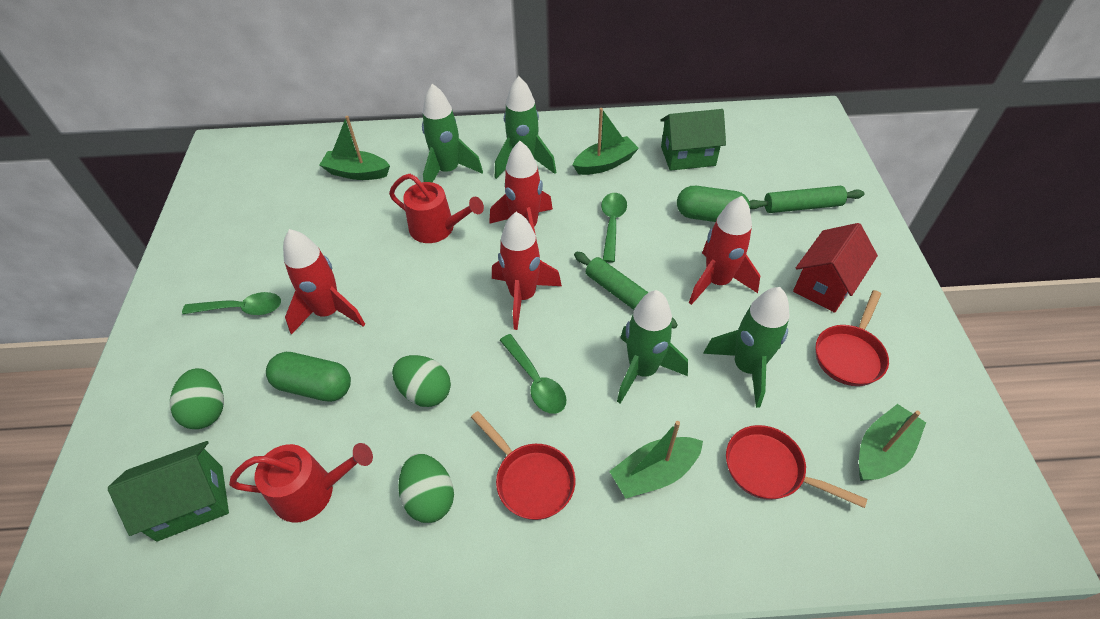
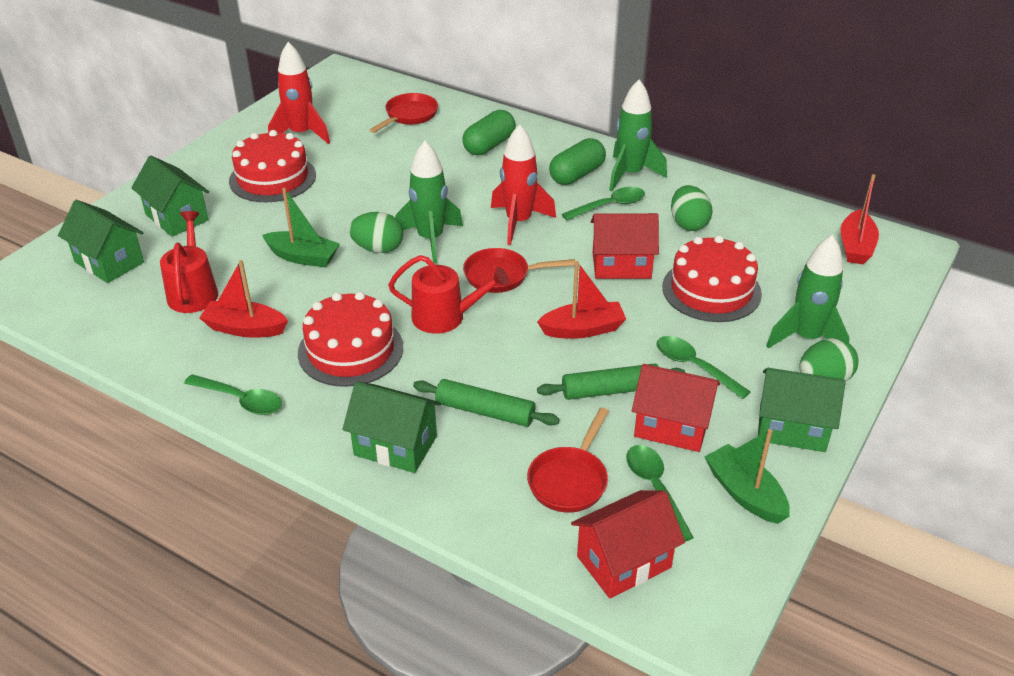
green boat: [319,116,390,180] [573,108,639,175] [609,421,703,499] [859,404,926,481] = 4 -> [262,188,340,268] [705,429,790,524] = 2
green house: [108,441,229,542] [660,109,726,171] = 2 -> [58,200,144,283] [131,156,209,237] [342,382,442,473] [758,368,846,452] = 4
green rocket: [422,84,483,183] [495,76,556,179] [617,290,688,404] [703,287,789,408] = 4 -> [395,141,463,263] [609,80,667,191] [766,235,850,348] = 3
green spoon: [182,292,281,315] [500,334,566,414] [601,193,627,263] = 3 -> [184,374,282,415] [562,187,645,220] [626,445,694,542] [657,336,751,399] = 4
red boat: none = 0 -> [199,260,288,338] [537,261,626,339] [840,174,879,264] = 3
red cake: none = 0 -> [229,130,316,202] [298,292,403,387] [662,235,762,322] = 3
red house: [793,223,878,313] = 1 -> [571,490,685,598] [591,213,659,279] [632,364,720,452] = 3
red rocket: [283,229,365,335] [489,141,553,235] [492,212,562,330] [689,196,761,305] = 4 -> [268,42,330,144] [491,124,556,245] = 2

